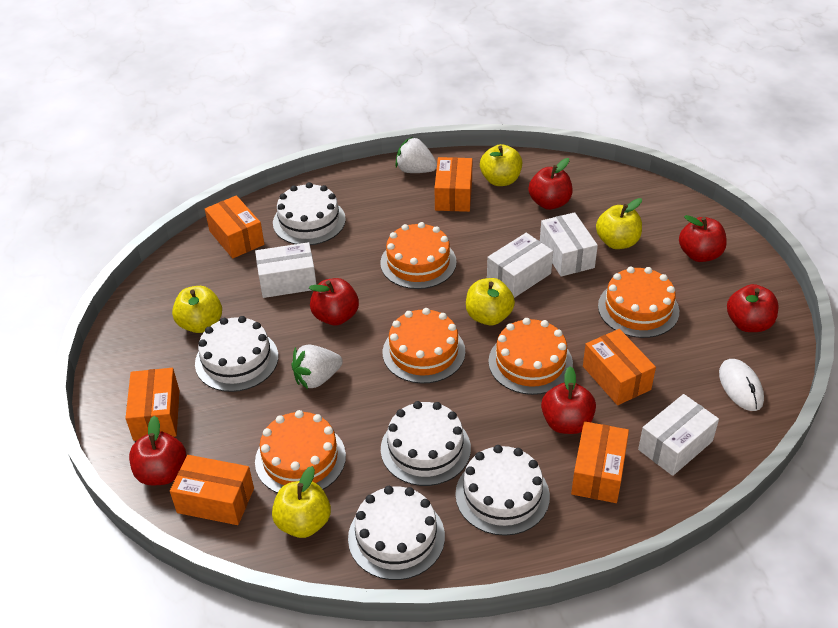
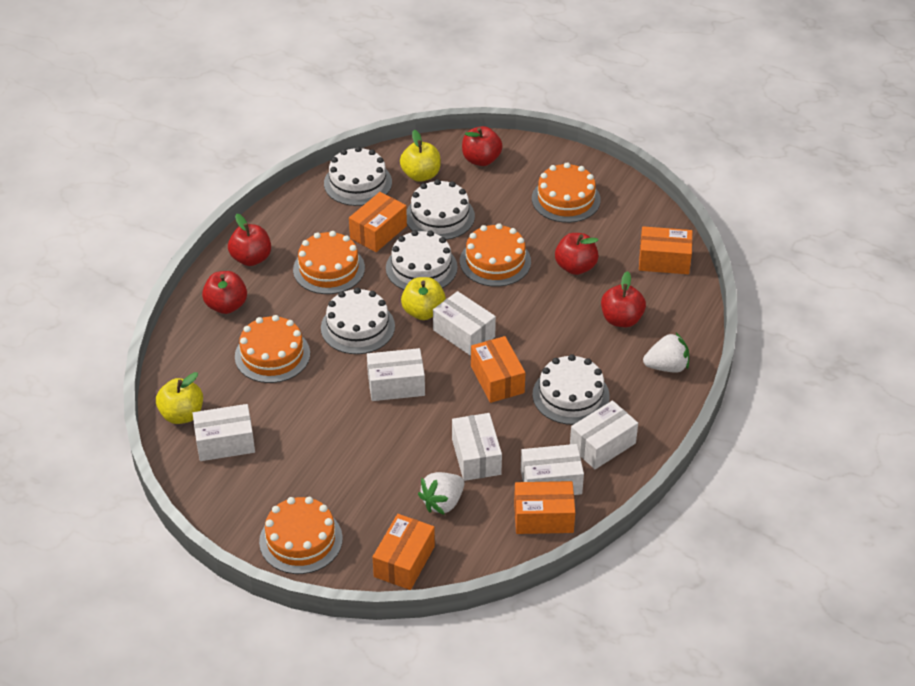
orange box: [125,368,179,441] [170,455,254,525] [205,195,264,259] [435,157,472,212] [571,421,629,503] [583,329,656,405] = 6 -> [349,192,407,252] [373,514,435,590] [471,336,525,403] [514,481,575,534] [639,226,692,274] = 5
red apple: [129,416,186,485] [309,278,359,325] [529,158,573,210] [541,366,596,434] [679,215,727,262] [727,284,779,332] = 6 -> [202,271,247,314] [228,214,271,266] [462,126,503,166] [555,233,599,275] [601,271,646,327] = 5
white box: [255,242,316,298] [487,233,553,298] [540,212,598,277] [638,394,719,476] = 4 -> [192,404,255,461] [367,348,425,401] [433,291,496,356] [452,413,502,481] [521,444,584,495] [570,400,638,469] = 6
white mouse: [719,359,764,411] = 1 -> none = 0
yellow apple: [172,286,222,333] [272,466,331,538] [466,278,515,325] [480,144,522,186] [596,198,642,249] = 5 -> [156,372,203,424] [400,130,441,182] [401,277,446,320] = 3

